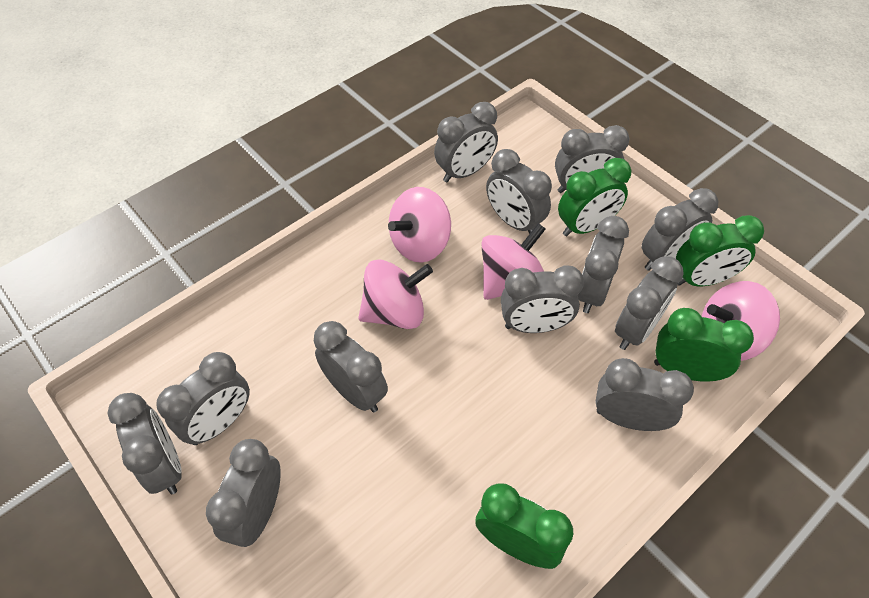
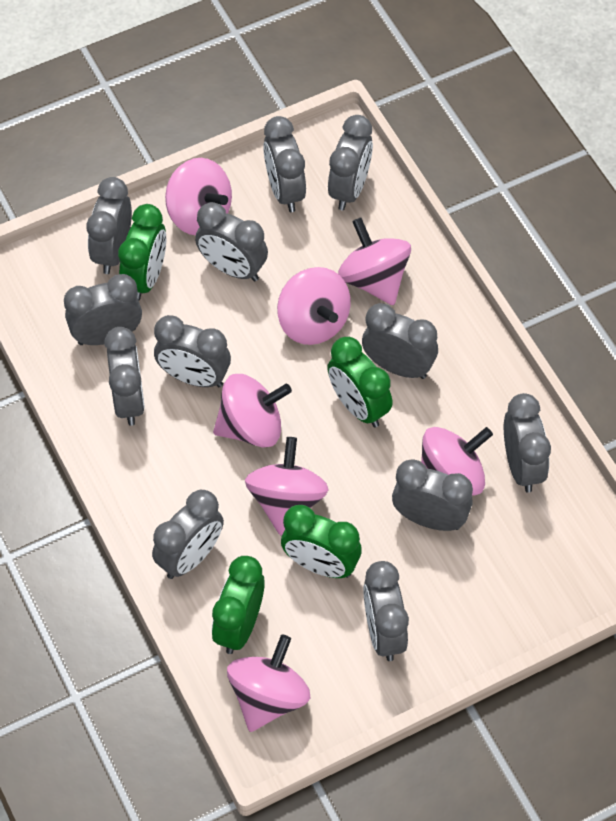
pink spinning top: [359,260,433,329] [388,187,451,263] [481,223,546,300] [702,281,780,361] = 4 -> [165,158,232,235] [213,374,292,448] [227,634,311,732] [245,437,329,536] [277,267,350,345] [338,218,411,305] [421,427,493,496] = 7

